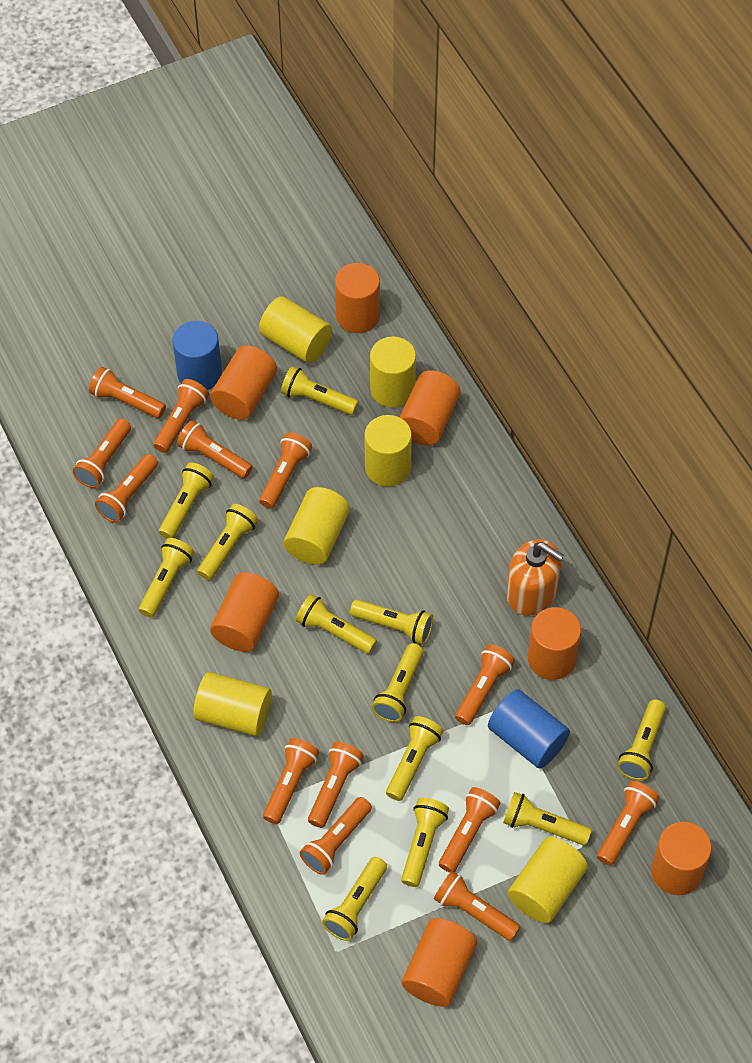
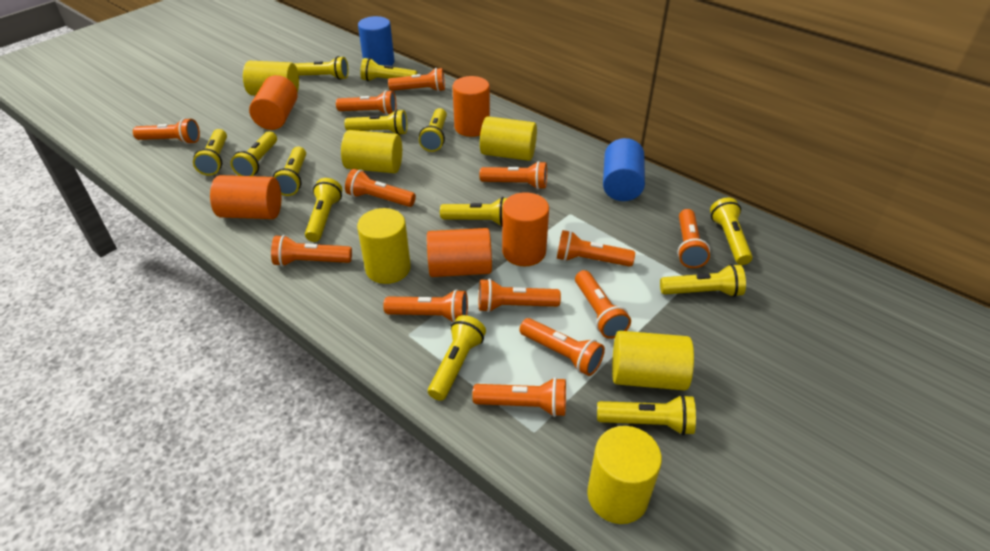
orange cylinder: [210,345,277,420] [210,572,279,652] [335,263,380,333] [400,370,461,446] [402,918,477,1007] [528,607,581,680] [651,822,711,895] = 7 -> [210,175,281,219] [249,75,298,130] [427,228,492,277] [452,76,490,137] [502,192,549,266] = 5
orange soap dispenser: [506,539,564,616] = 1 -> none = 0
yellow flashlight: [139,538,194,618] [159,463,214,539] [197,504,258,580] [281,366,359,415] [296,594,377,654] [322,857,387,941] [350,599,433,645] [372,643,424,722] [386,716,443,801] [401,798,449,887] [503,792,592,846] [617,699,666,781] = 12 -> [193,129,227,176] [231,131,277,176] [273,147,306,196] [294,56,349,80] [305,178,342,242] [344,109,407,135] [360,58,417,81] [419,108,447,152] [428,315,486,401] [440,197,507,226] [597,395,696,435] [660,264,746,297] [710,197,752,265] = 13

